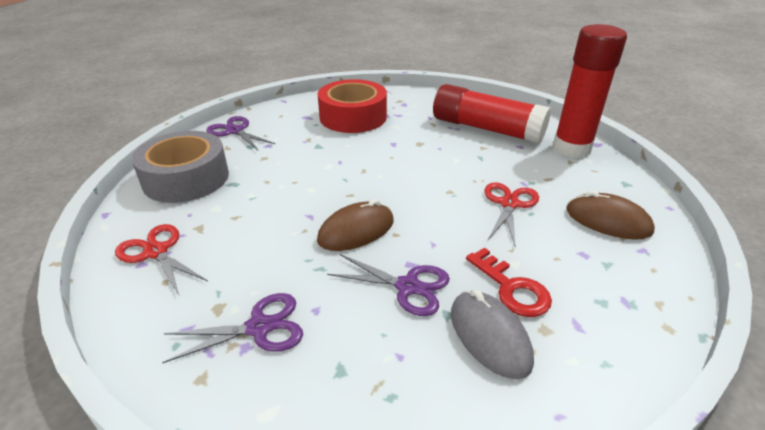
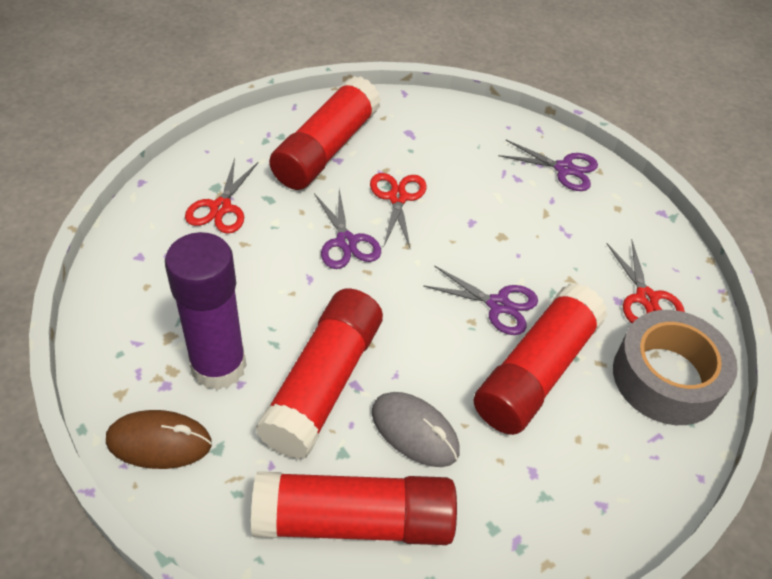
brown mouse: [317,199,394,251] [566,190,655,240] = 2 -> [106,410,212,469] = 1
purple glue stick: none = 0 -> [165,232,247,390] = 1
red glue stick: [433,84,551,144] [553,24,627,158] = 2 -> [251,471,457,545] [255,288,383,459] [269,76,381,190] [473,283,607,435] = 4
red key: [466,247,552,317] = 1 -> none = 0
red scissors: [115,224,208,295] [484,182,539,246] = 2 -> [185,158,259,234] [370,173,426,250] [606,241,685,323] = 3
red tape: [318,79,387,133] = 1 -> none = 0

